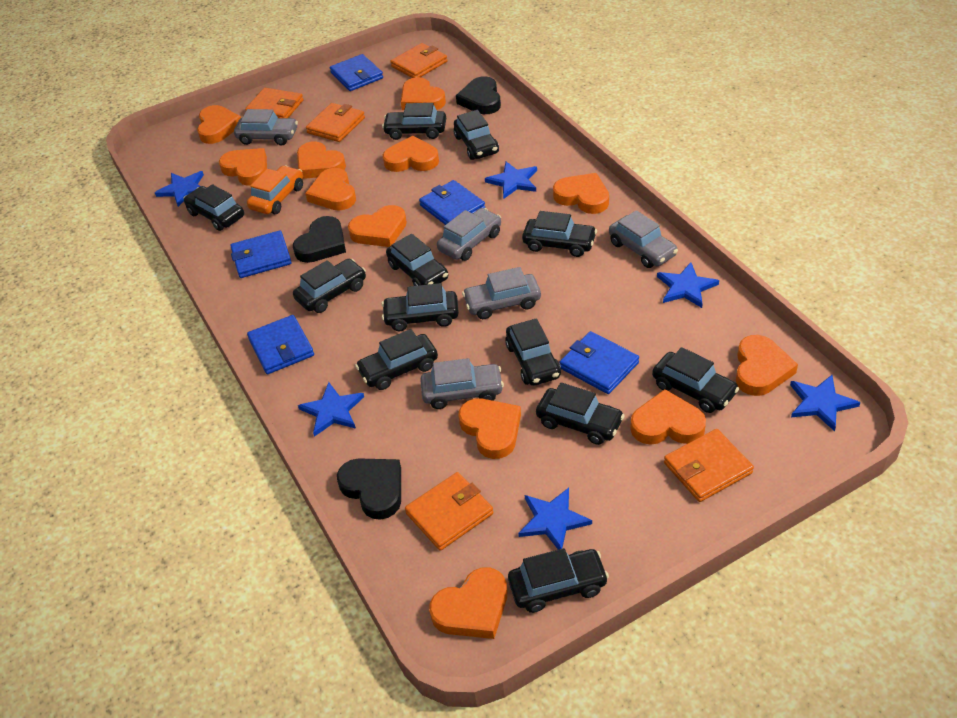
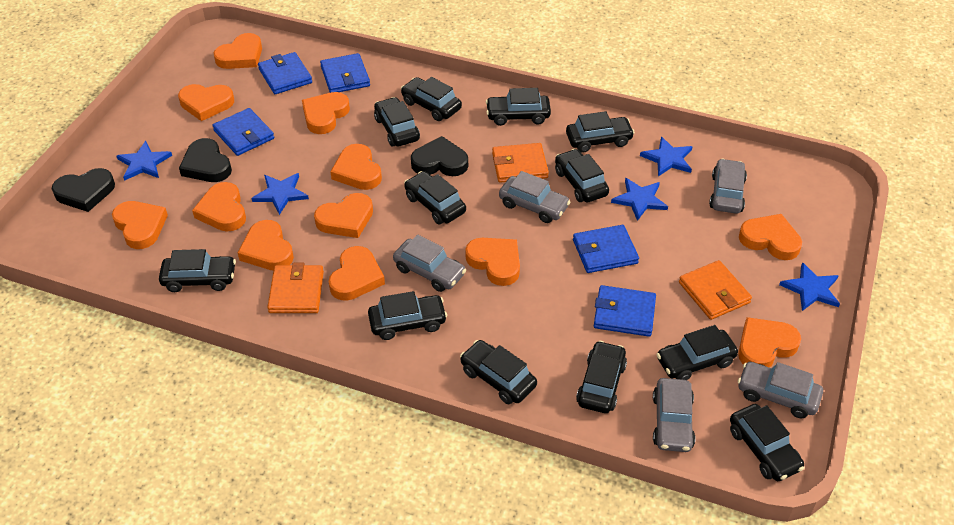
blue star: [155,171,204,207] [298,382,364,437] [485,162,537,199] [518,488,592,550] [657,262,719,308] [790,375,861,431] = 6 -> [117,141,172,181] [251,173,309,215] [611,178,668,221] [640,137,692,176] [779,262,840,311] = 5
orange car: [247,165,303,214] = 1 -> none = 0
orange wallet: [245,88,304,118] [306,103,365,142] [390,43,448,78] [405,472,493,551] [664,429,754,502] = 5 -> [267,263,324,313] [492,143,549,183] [679,260,752,320] = 3

